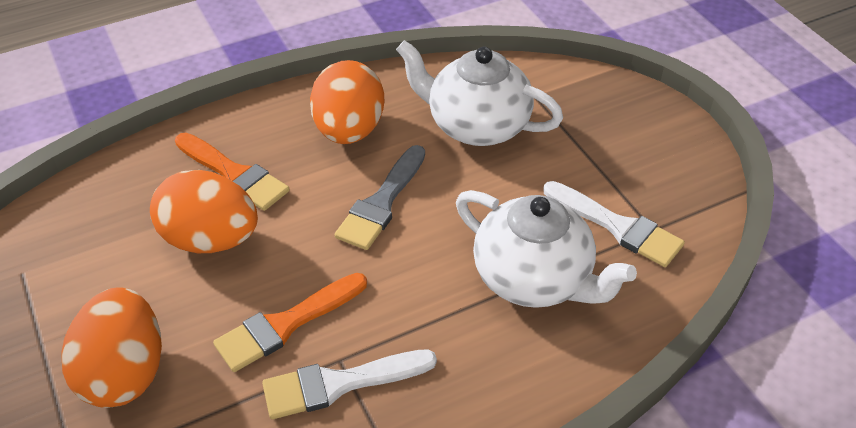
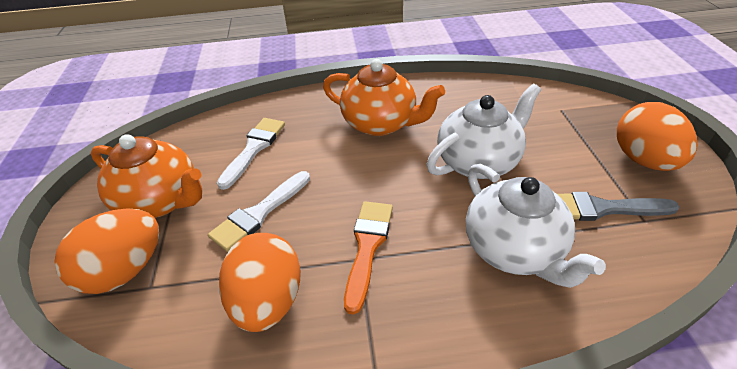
orange brush: [175,133,290,211] [213,273,367,372] = 2 -> [344,201,393,315] = 1
orange teapot: none = 0 -> [91,134,202,218] [323,59,445,136] = 2

